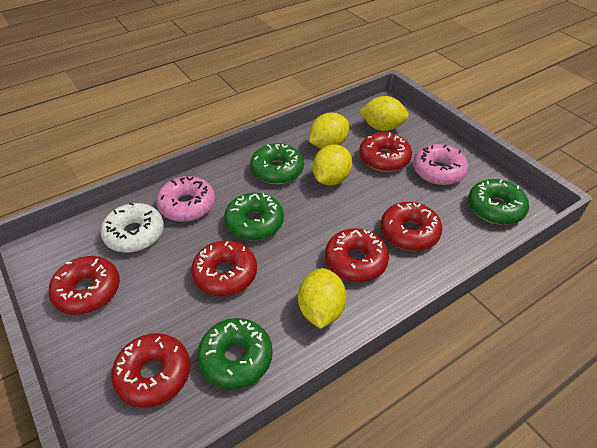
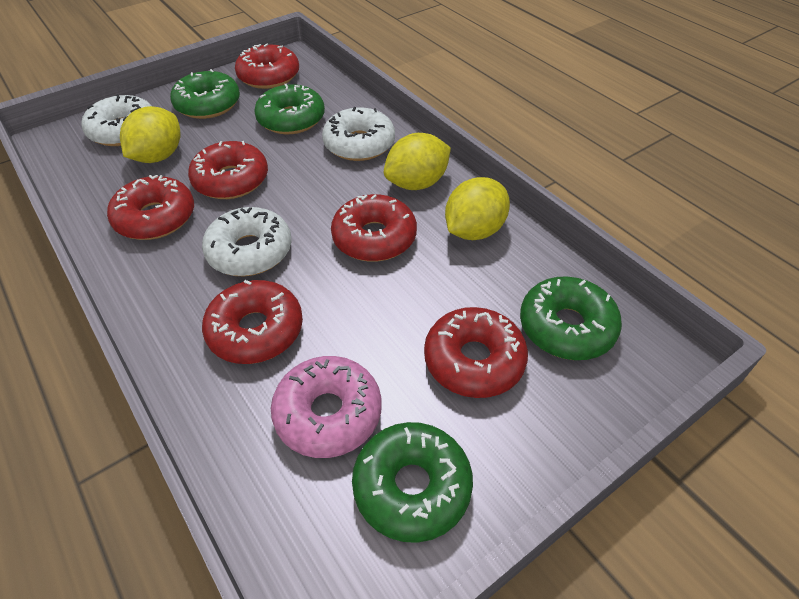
pink donut: [156,176,215,222] [413,144,469,185] = 2 -> [271,356,382,458] = 1
white donut: [101,202,164,253] = 1 -> [82,94,152,146] [202,207,292,276] [322,107,395,161] = 3
yellow lemon: [298,268,347,329] [309,113,349,149] [312,145,352,185] [359,96,409,131] = 4 -> [120,106,180,163] [384,133,451,190] [445,177,510,240] = 3

